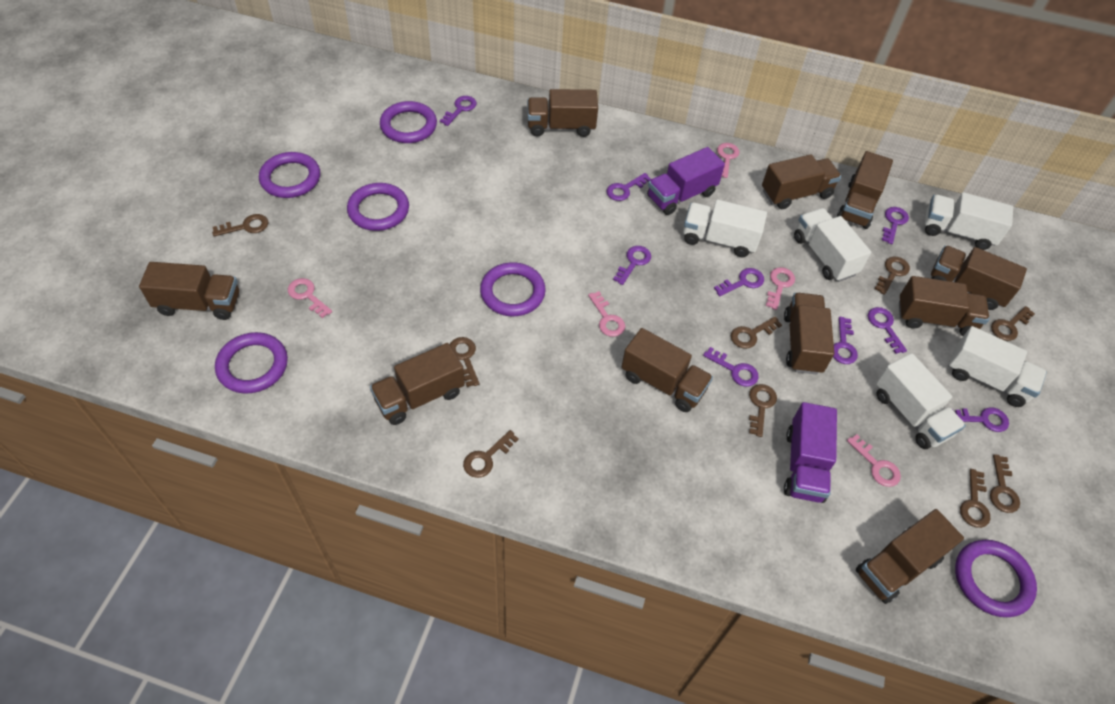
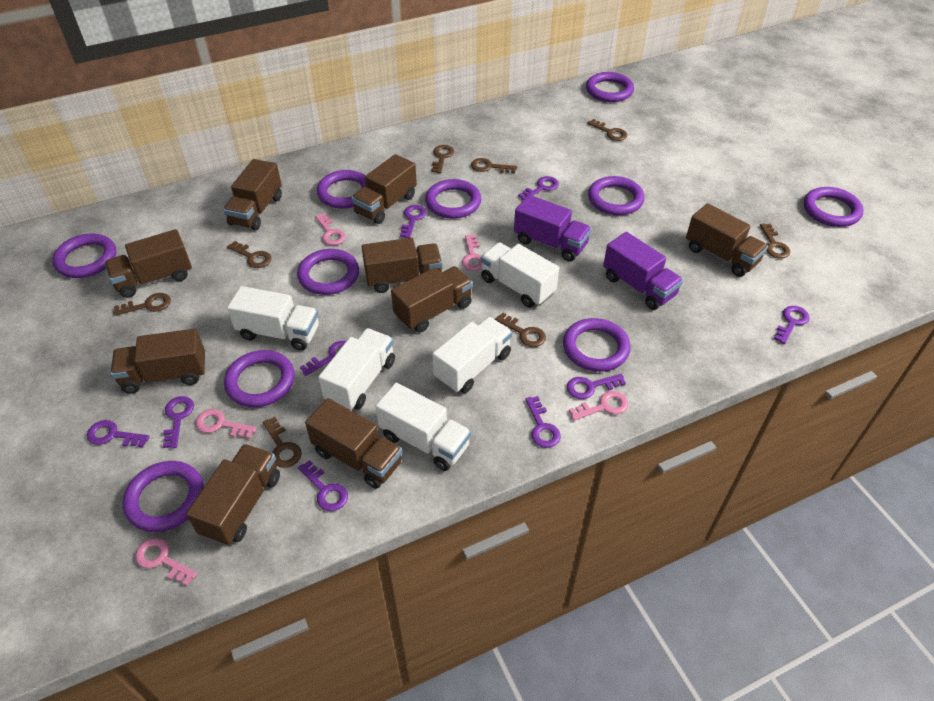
brown key: [212,214,268,237] [450,337,479,387] [463,430,519,478] [731,316,782,349] [749,384,777,437] [875,256,910,295] [960,469,990,528] [990,454,1020,513] [991,306,1035,341] = 9 -> [113,293,171,316] [227,241,272,268] [263,417,302,468] [432,145,454,173] [471,158,517,173] [495,313,546,347] [587,119,627,141] [760,224,790,259] = 8
brown truck: [139,262,239,320] [370,343,465,425] [527,89,598,137] [622,328,713,412] [762,154,841,209] [784,293,834,375] [837,151,893,229] [856,509,964,604] [899,276,989,336] [931,246,1027,310] = 10 -> [104,229,192,298] [110,329,206,394] [186,444,280,546] [223,159,282,230] [305,398,402,489] [351,154,417,224] [361,238,443,293] [391,266,473,333] [686,203,768,277] = 9
purple ring: [215,332,288,394] [259,152,320,198] [347,183,409,231] [380,101,437,143] [480,262,546,316] [955,540,1037,617] = 6 -> [52,234,116,278] [123,461,204,532] [224,350,295,407] [297,249,359,295] [317,170,366,209] [425,179,481,219] [563,318,631,372] [586,72,634,102] [588,176,645,215] [804,187,863,227] = 10

